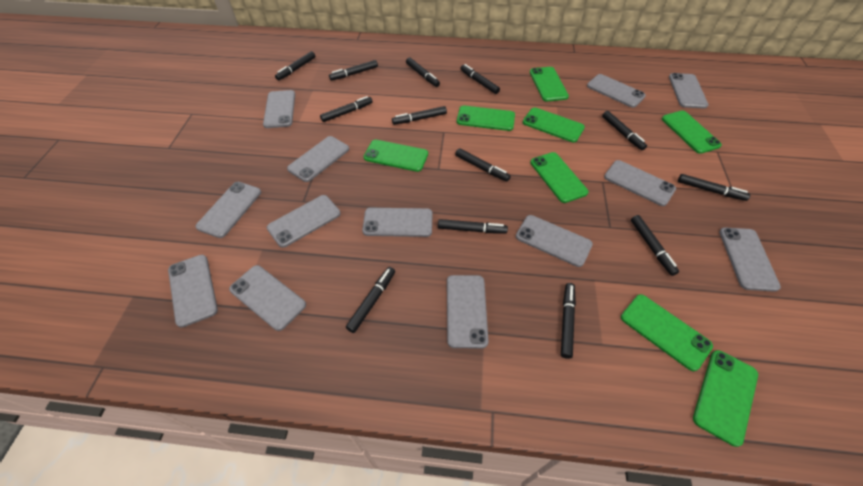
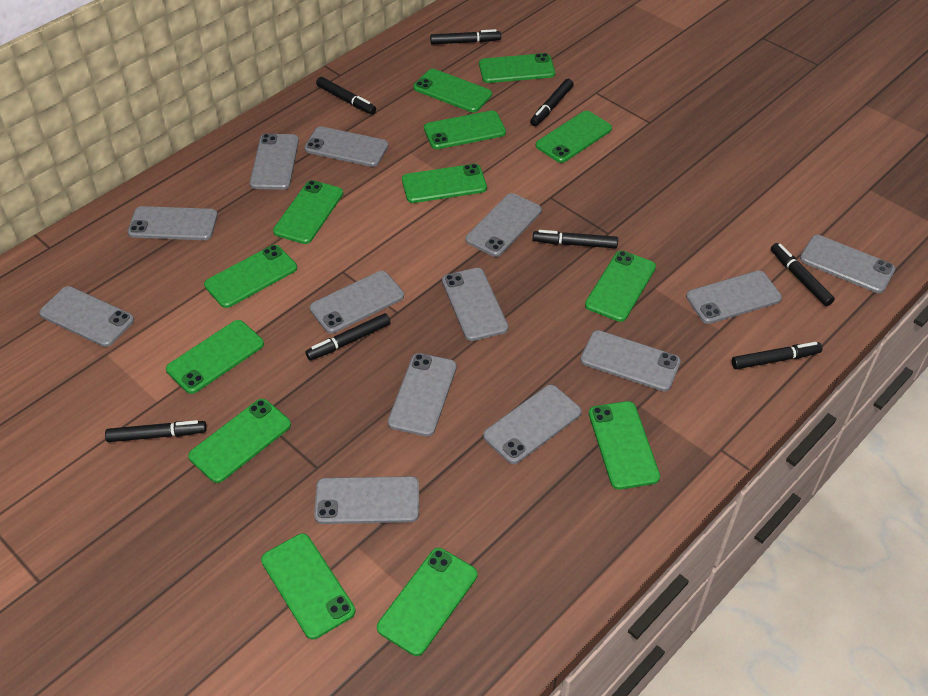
black marker: [275,51,315,81] [320,96,373,122] [329,60,378,81] [346,267,395,333] [392,106,447,125] [406,57,440,87] [438,219,508,234] [455,148,511,182] [460,64,500,94] [561,283,576,359] [602,111,647,150] [631,215,679,276] [678,174,750,201] = 13 -> [105,420,207,442] [306,313,391,360] [316,77,376,114] [430,29,501,44] [530,79,574,126] [533,230,618,248] [732,342,822,369] [771,243,835,306] = 8
green phone: [363,140,428,172] [457,105,515,131] [523,107,585,142] [530,67,569,101] [530,152,589,203] [621,294,713,371] [662,111,722,154] [693,350,758,447] = 8 -> [166,320,264,394] [188,399,291,483] [204,245,297,308] [261,533,355,639] [273,180,343,244] [377,548,477,656] [402,164,487,203] [414,69,492,112] [424,110,506,149] [479,53,555,83] [536,111,612,163] [585,251,656,322] [589,401,660,490] = 13

